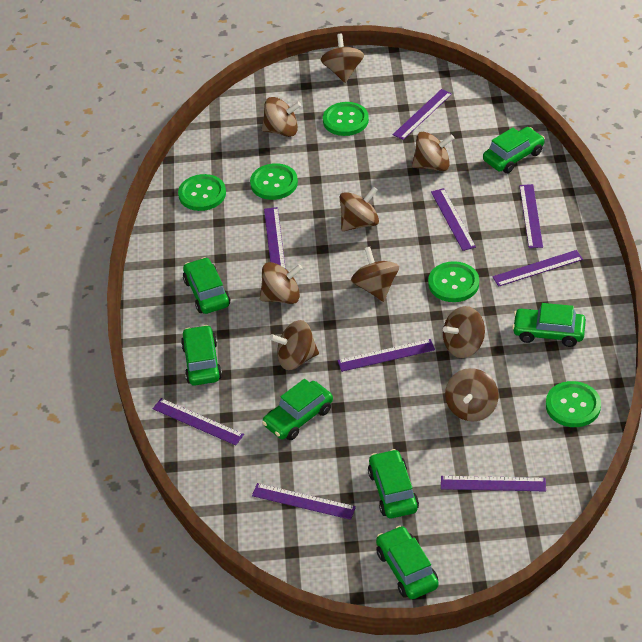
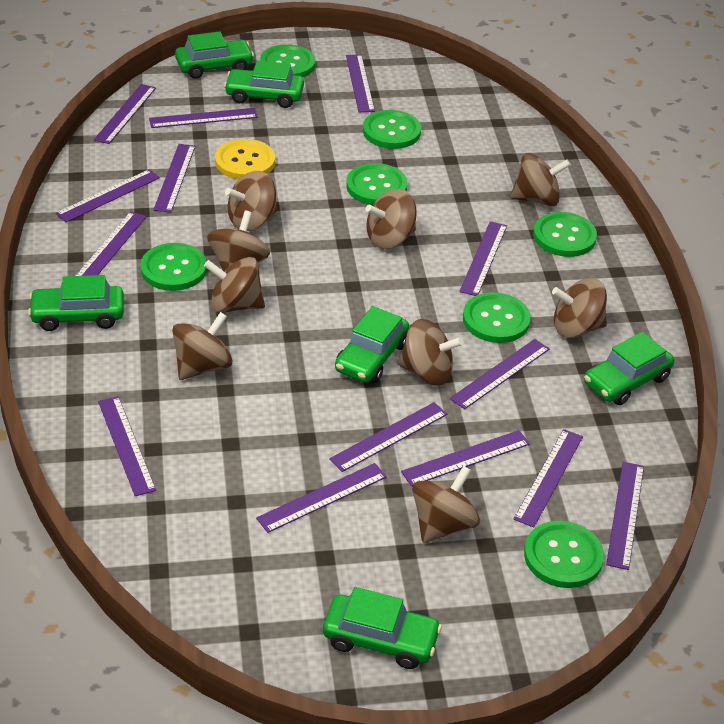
green button: [178,174,226,211] [250,163,298,200] [323,102,369,136] [428,261,479,302] [546,381,601,427] = 5 -> [140,243,207,291] [260,44,315,77] [346,163,408,205] [363,110,421,149] [463,292,531,343] [524,521,604,588] [533,212,597,257] = 7
green car: [181,325,222,385] [183,257,230,314] [262,379,333,440] [368,449,419,518] [376,525,439,599] [483,127,545,173] [512,303,586,347] = 7 -> [28,275,124,331] [175,31,254,79] [224,60,304,108] [323,587,442,669] [335,306,409,383] [584,332,674,405] = 6
purple ruler: [153,398,244,446] [252,483,356,520] [264,207,286,269] [338,339,435,372] [393,89,452,140] [431,188,476,251] [441,476,546,491] [492,250,583,287] [519,184,543,248] = 9 -> [55,169,160,222] [76,211,147,276] [94,84,156,144] [98,396,156,496] [149,108,258,128] [153,144,196,213] [256,463,387,533] [329,402,447,472] [346,55,375,112] [401,430,530,486] [450,339,550,409] [459,221,507,296] [514,429,583,527] [606,462,644,570] = 14
yellow button: none = 0 -> [215,139,275,180] = 1

